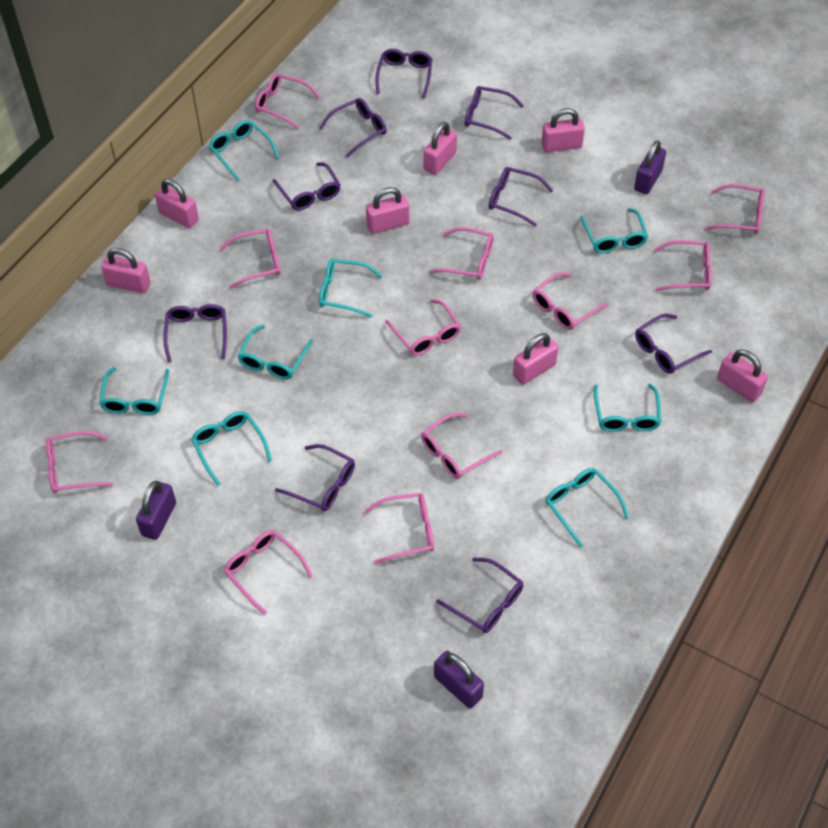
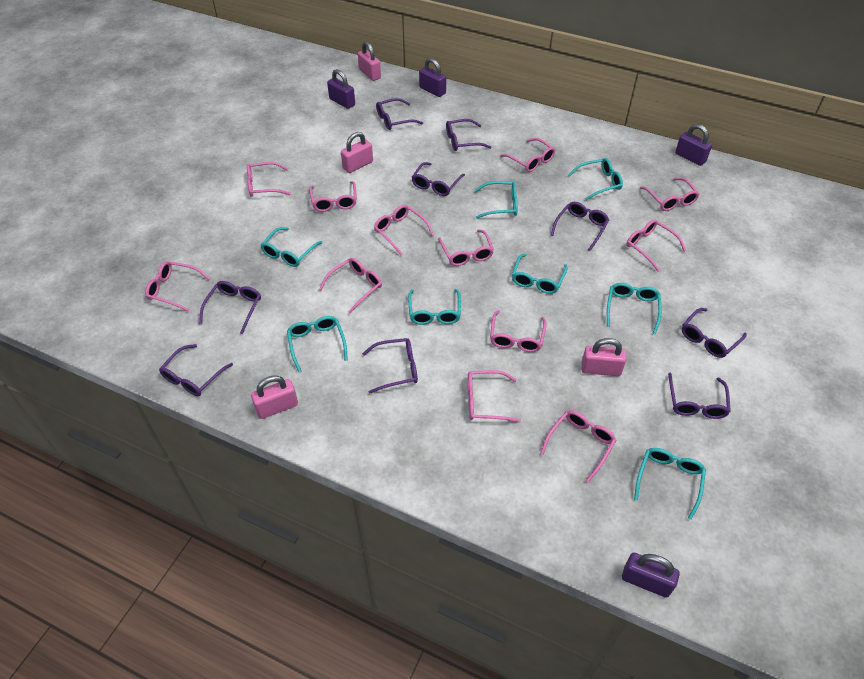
pink glasses: [46,431,113,493] [220,229,281,289] [224,530,313,615] [255,73,320,129] [365,493,434,564] [385,299,461,356] [421,413,502,479] [429,227,494,280] [533,272,608,330] [654,240,712,291] [705,184,765,234] = 11 -> [145,261,210,312] [247,162,291,197] [309,181,357,212] [319,258,382,313] [374,205,434,255] [438,229,494,266] [468,370,521,423] [490,310,547,352] [500,138,555,172] [540,410,616,483] [627,219,686,271] [640,178,699,211] = 12
pink padlock: [101,248,150,293] [155,179,199,228] [366,187,409,234] [424,122,457,175] [513,333,558,385] [541,108,585,152] [717,349,768,402] = 7 -> [251,376,298,419] [341,132,373,173] [358,41,381,81] [581,338,626,376] = 4
purple padlock: [136,481,176,540] [434,651,484,709] [634,140,666,194] = 3 -> [327,69,355,109] [419,58,446,97] [622,553,680,598] [675,124,712,166] = 4

